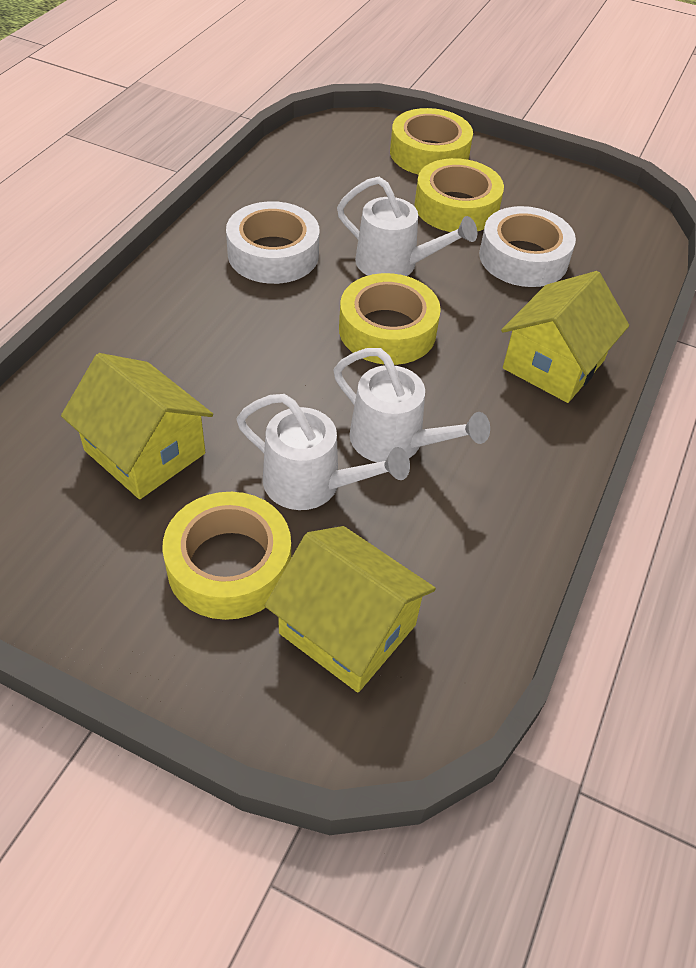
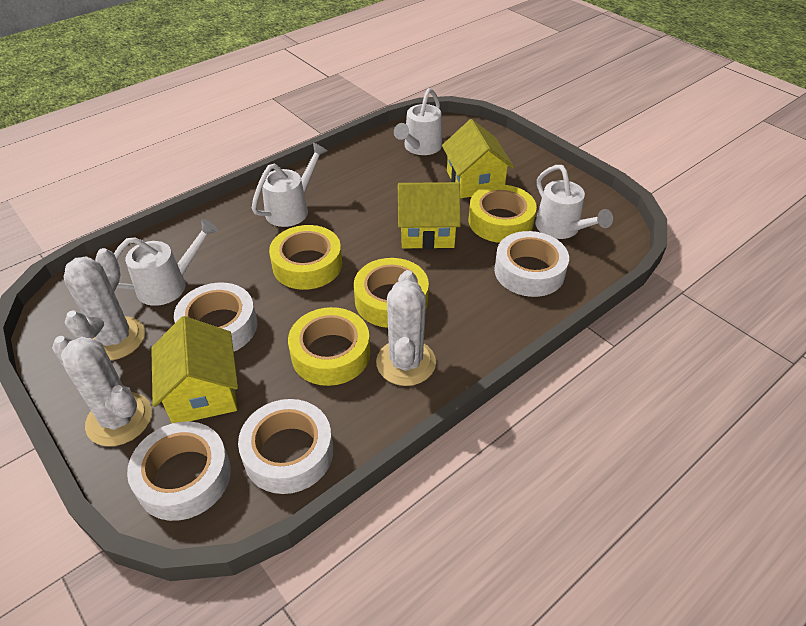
white cactus: none = 0 -> [52,336,152,446] [64,248,145,360] [376,270,436,386] = 3
white tape: [226,201,320,284] [479,206,576,287] = 2 -> [127,422,231,521] [174,283,257,351] [238,399,333,494] [494,231,569,297] = 4
white watering can: [236,394,410,510] [334,348,490,462] [337,177,477,276] = 3 -> [114,219,218,306] [252,143,328,227] [394,88,442,155] [535,165,613,239] = 4

